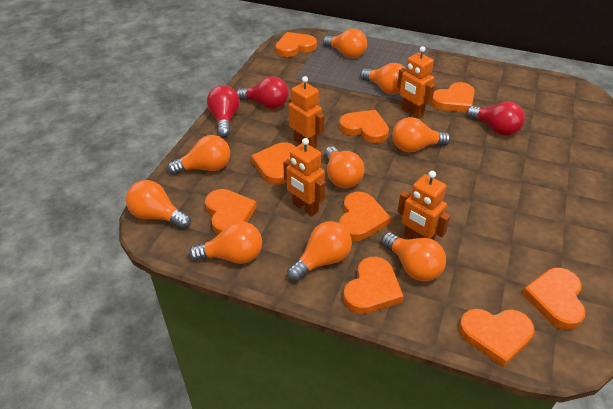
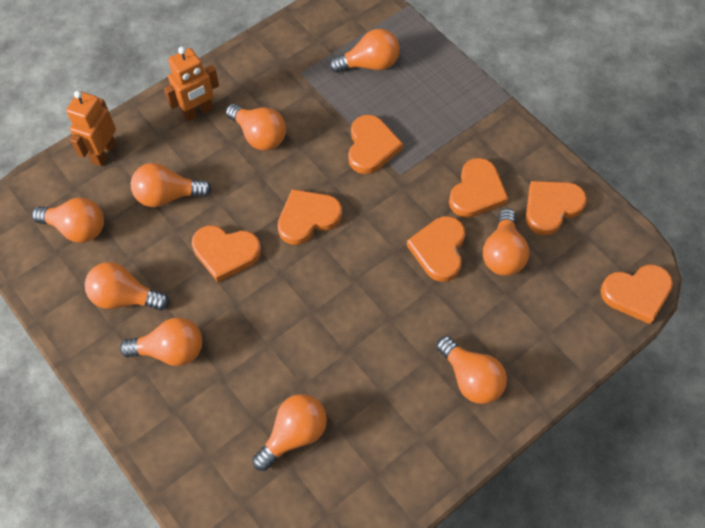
orange heart: [205,189,257,235] [251,142,296,185] [276,32,317,57] [339,110,389,143] [339,192,391,241] [343,257,404,314] [431,82,475,112] [459,309,534,367] [522,268,586,330] = 9 -> [192,225,261,282] [278,189,342,245] [348,115,403,174] [406,216,465,282] [449,158,509,218] [526,181,587,235] [601,265,673,324] = 7
orange robot: [283,138,325,217] [288,76,325,148] [397,46,435,119] [397,171,450,241] = 4 -> [66,91,116,166] [164,47,219,121] = 2
red light bulb: [207,85,240,137] [237,77,289,109] [467,102,525,136] = 3 -> none = 0

